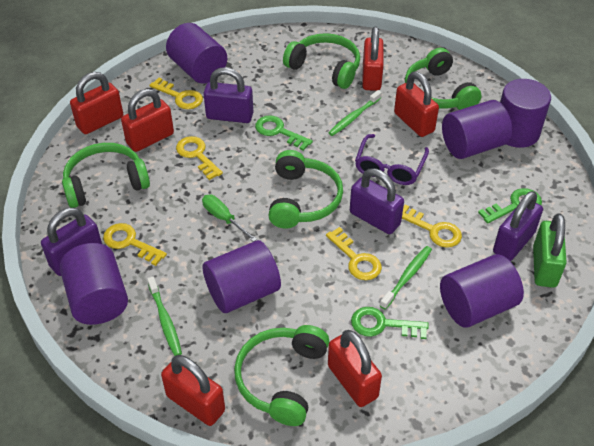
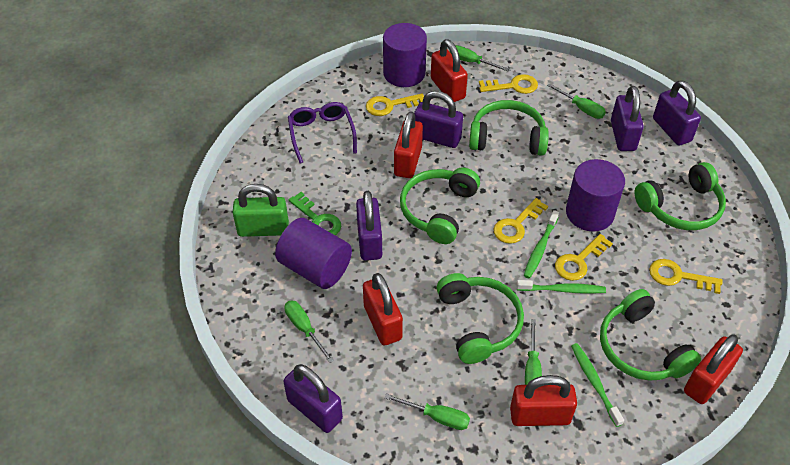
green key: [255,115,313,151] [351,307,429,339] [478,188,542,224] = 3 -> [289,192,341,235] = 1
green screwdriver: [202,195,257,242] = 1 -> [284,301,334,363] [385,393,470,430] [449,45,509,71] [525,319,542,385] [547,83,606,119] = 5
purple cylinder: [60,243,128,325] [166,23,227,84] [203,240,281,313] [440,254,524,328] [442,100,512,159] [500,79,551,148] = 6 -> [275,218,352,289] [383,23,427,87] [566,159,625,232] = 3
purple padlock: [41,208,102,276] [203,67,253,123] [350,168,404,234] [493,191,543,261] = 4 -> [283,364,343,433] [356,191,382,261] [414,91,463,148] [611,86,644,151] [653,80,701,146] = 5
red padlock: [70,72,123,134] [121,89,174,152] [161,355,225,426] [328,330,382,407] [362,27,384,91] [394,72,439,137] = 6 -> [363,273,403,345] [394,111,423,178] [431,39,468,102] [510,375,577,426] [684,334,743,404] = 5

